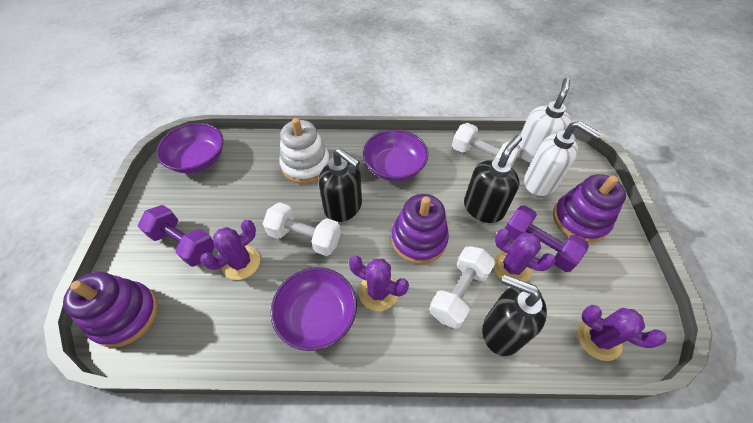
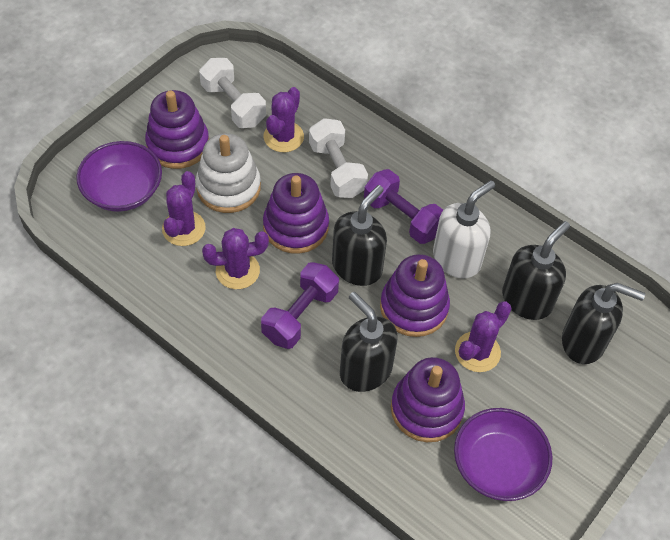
black soap dispenser: [319,148,362,222] [464,135,522,223] [482,274,547,356] = 3 -> [332,185,387,286] [340,292,398,392] [502,221,570,320] [562,283,645,364] = 4
purple bowl: [156,123,223,173] [270,267,357,351] [363,130,428,181] = 3 -> [76,141,162,212] [454,408,552,501] = 2
purple stacking toy: [63,272,158,348] [391,194,449,264] [553,174,626,243] = 3 -> [145,90,209,169] [263,173,329,254] [380,254,450,337] [391,357,465,442] = 4
white dumbbell: [263,202,341,256] [429,246,495,329] [452,123,521,167] = 3 -> [199,58,266,128] [309,118,368,198] = 2
white soap dispenser: [518,78,572,163] [524,121,601,196] = 2 -> [433,180,495,278] = 1

